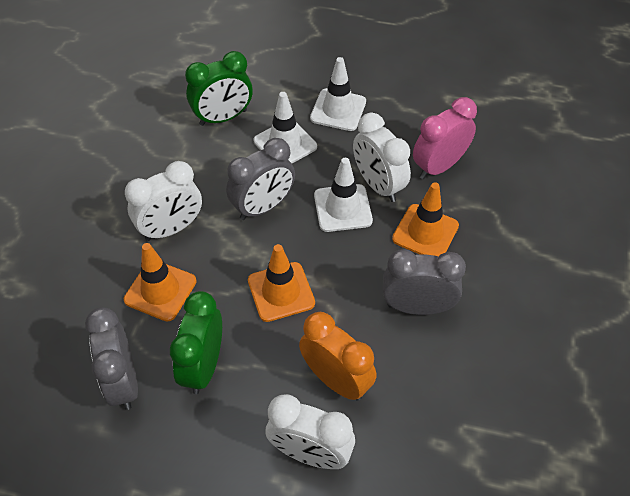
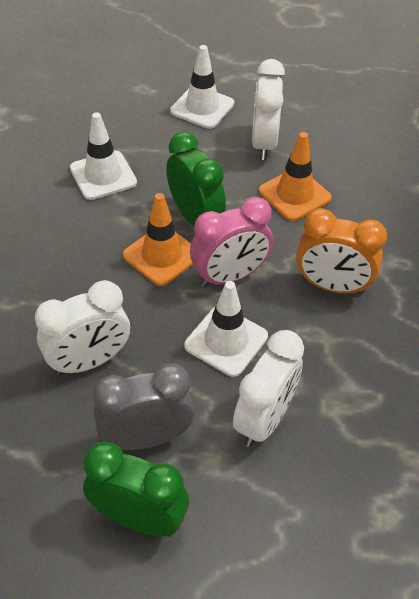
grey clock: [85,307,138,410] [226,138,295,220] [383,249,466,315] = 3 -> [93,363,194,450] = 1
orange traffic cone: [124,243,197,322] [248,244,315,322] [392,182,459,257] = 3 -> [123,193,193,286] [259,132,332,221] = 2

